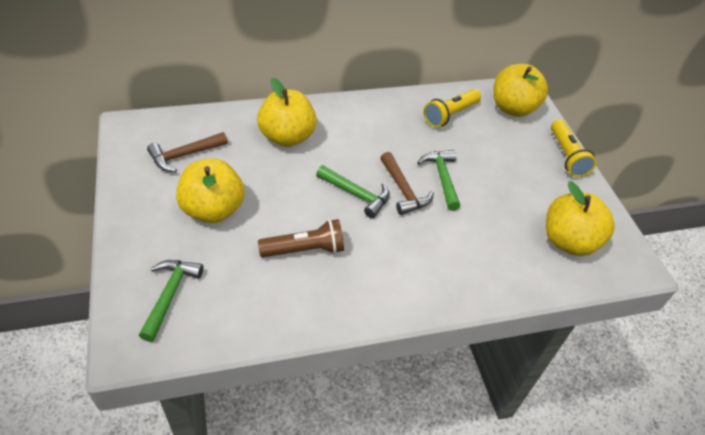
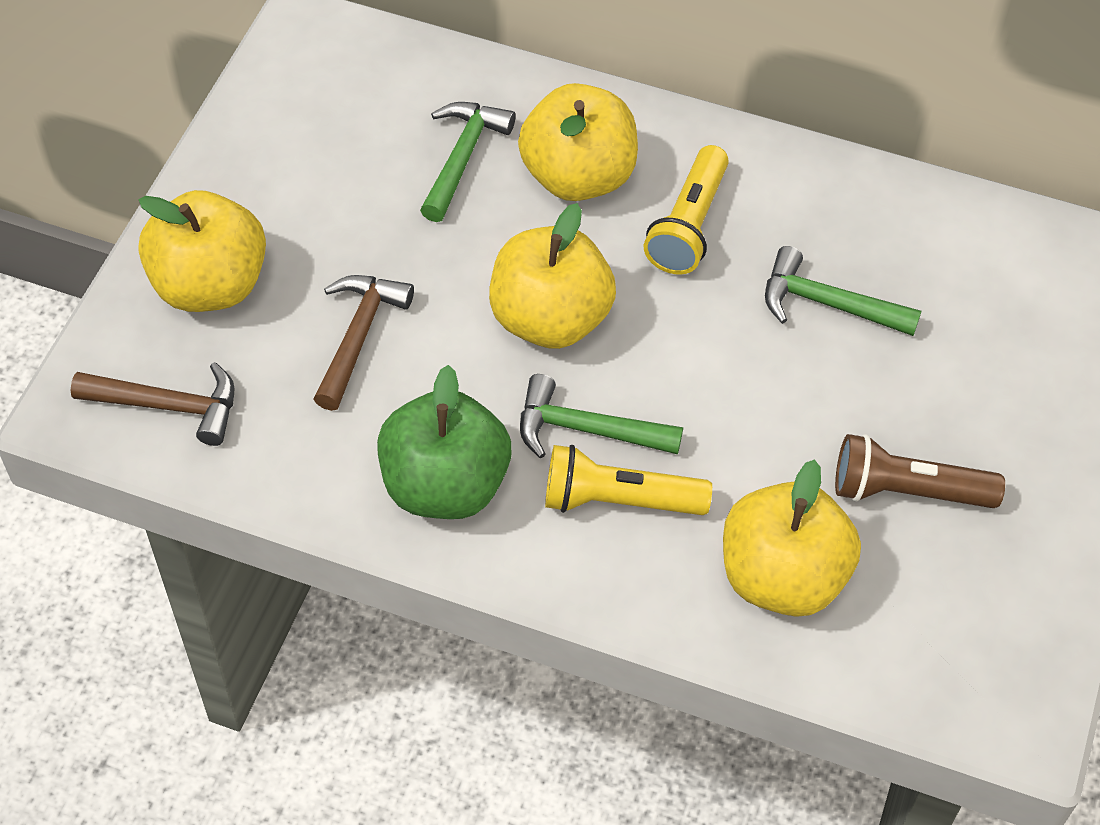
green apple: none = 0 -> [377,365,511,519] = 1

